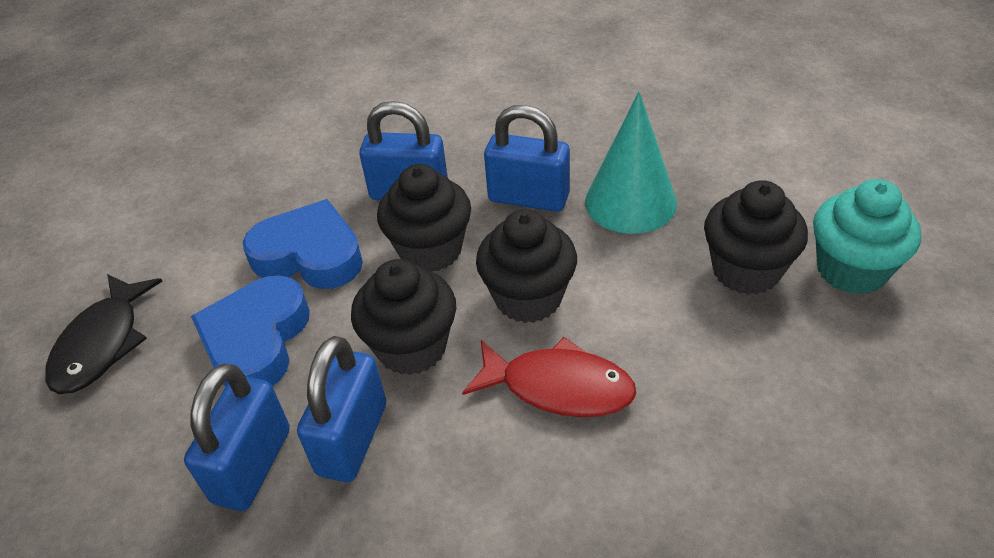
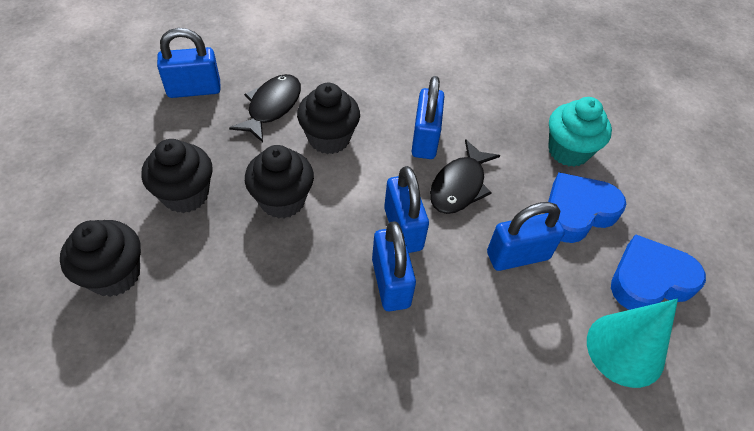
black fish: [45,274,162,394] = 1 -> [229,74,301,143] [430,139,500,214] = 2
blue padlock: [184,363,290,511] [297,336,386,482] [359,101,448,200] [484,105,570,212] = 4 -> [157,28,221,98] [372,221,416,312] [384,166,429,253] [412,76,444,159] [487,202,565,271] = 5
red fish: [462,337,636,417] = 1 -> none = 0

